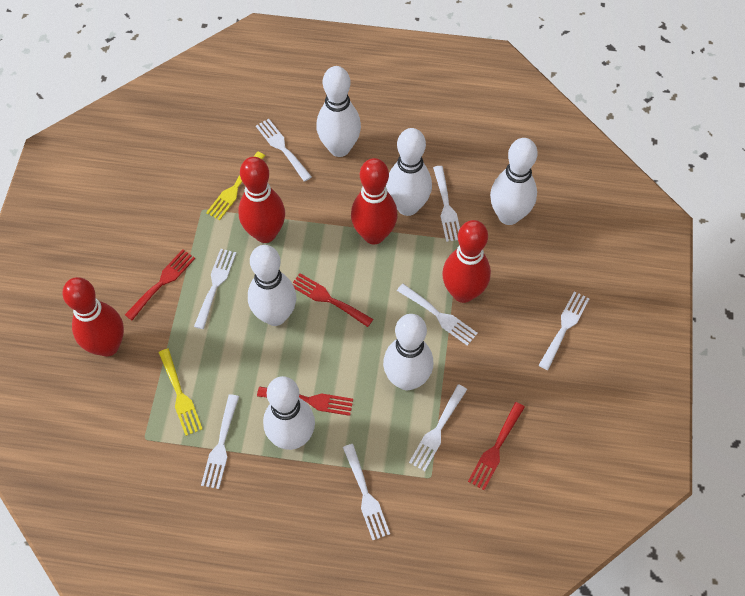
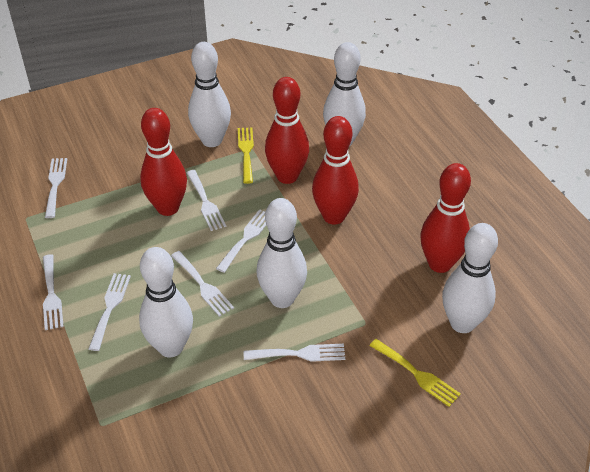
red fork: [125,249,195,320] [257,386,353,416] [293,273,373,327] [468,402,525,490] = 4 -> none = 0
white bowling pin: [248,245,296,326] [263,376,315,450] [316,66,361,157] [383,314,433,390] [386,128,432,216] [490,138,538,225] = 6 -> [139,247,193,358] [188,42,231,147] [256,198,307,308] [323,42,366,146] [442,223,498,333] = 5
white fork: [194,249,236,329] [201,394,239,489] [256,119,312,182] [343,444,390,540] [397,284,478,346] [409,384,467,471] [433,166,460,242] [539,291,589,370] = 8 -> [43,254,64,330] [45,158,67,218] [88,273,131,351] [171,251,234,317] [186,170,227,231] [216,209,266,273] [244,344,345,362] = 7

